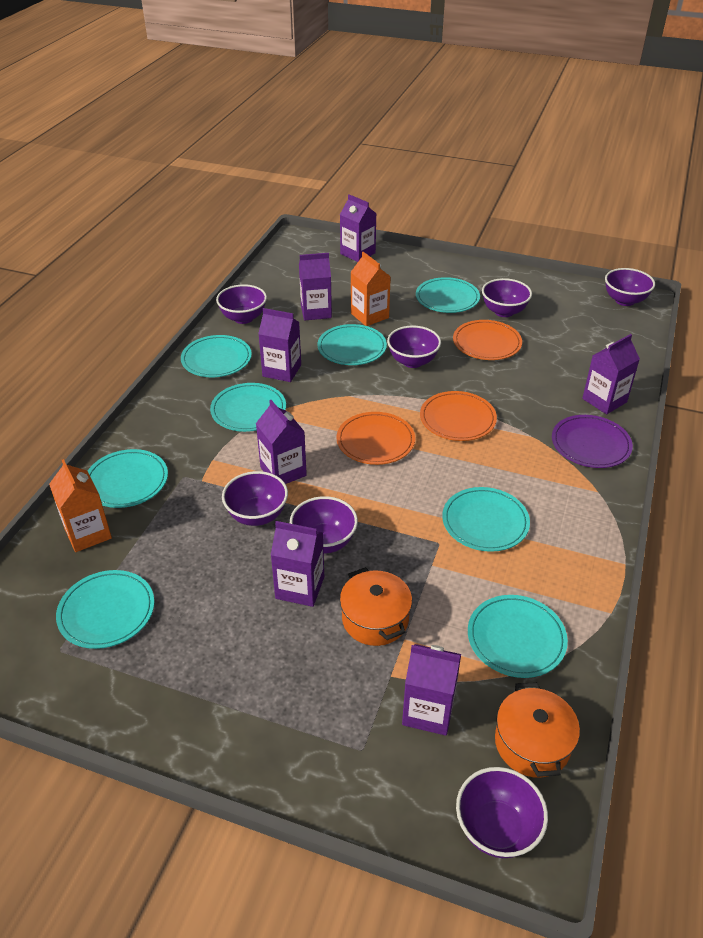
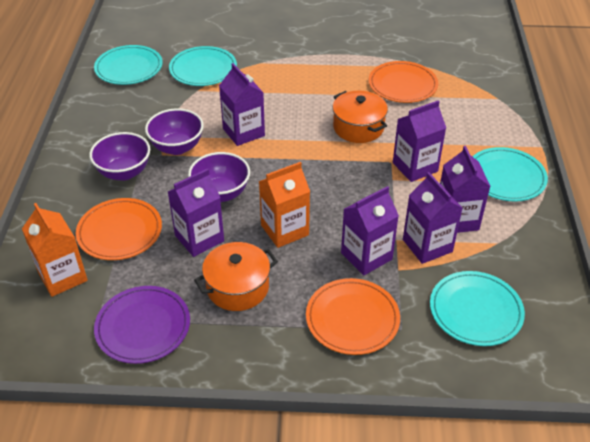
purple bowl: [216,284,267,324] [222,471,288,526] [290,496,358,554] [387,326,441,368] [456,767,548,858] [482,278,532,317] [605,268,655,306] = 7 -> [89,132,150,181] [145,108,204,155] [188,152,250,202] = 3
purple carton: [256,400,307,484] [258,308,301,382] [271,521,324,607] [299,253,332,320] [340,194,376,262] [402,644,461,736] [582,334,640,414] = 7 -> [168,169,224,257] [219,63,265,146] [341,186,399,275] [393,100,446,182] [403,172,463,264] [440,146,491,233] = 6
turquoise plate: [56,570,154,649] [88,449,168,508] [181,335,252,377] [210,383,286,432] [317,324,387,365] [416,277,480,313] [442,487,530,552] [468,595,568,678] = 8 -> [94,45,163,85] [169,46,237,86] [430,271,525,346] [473,147,548,202] = 4

